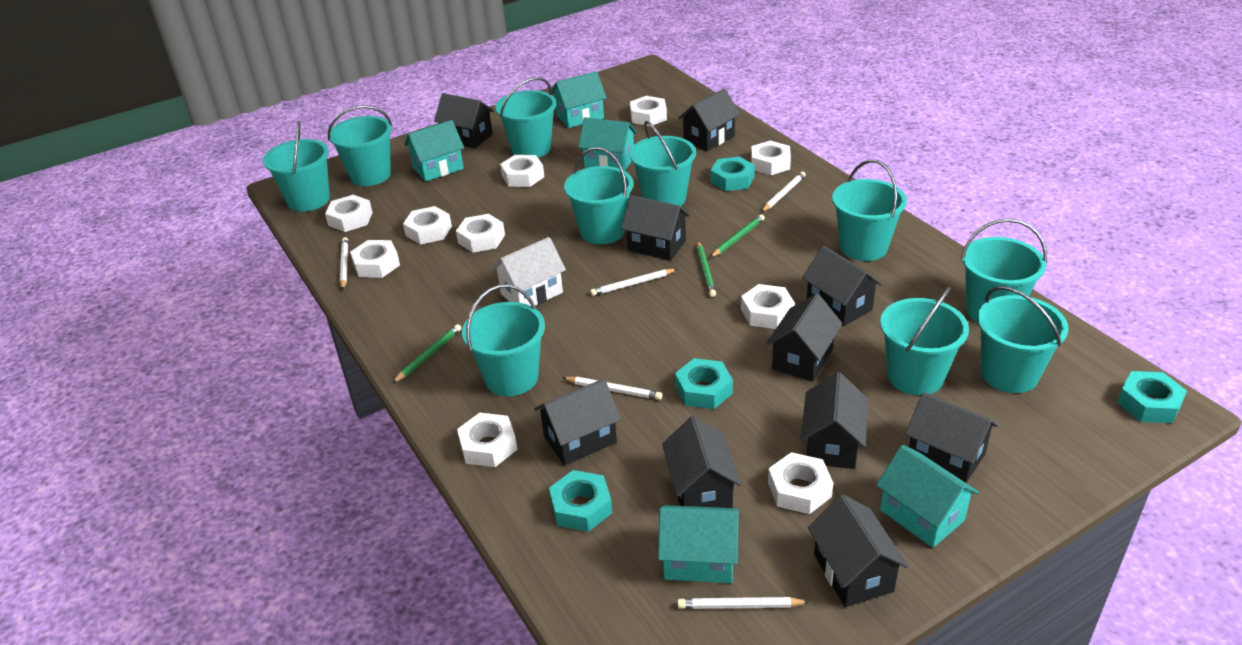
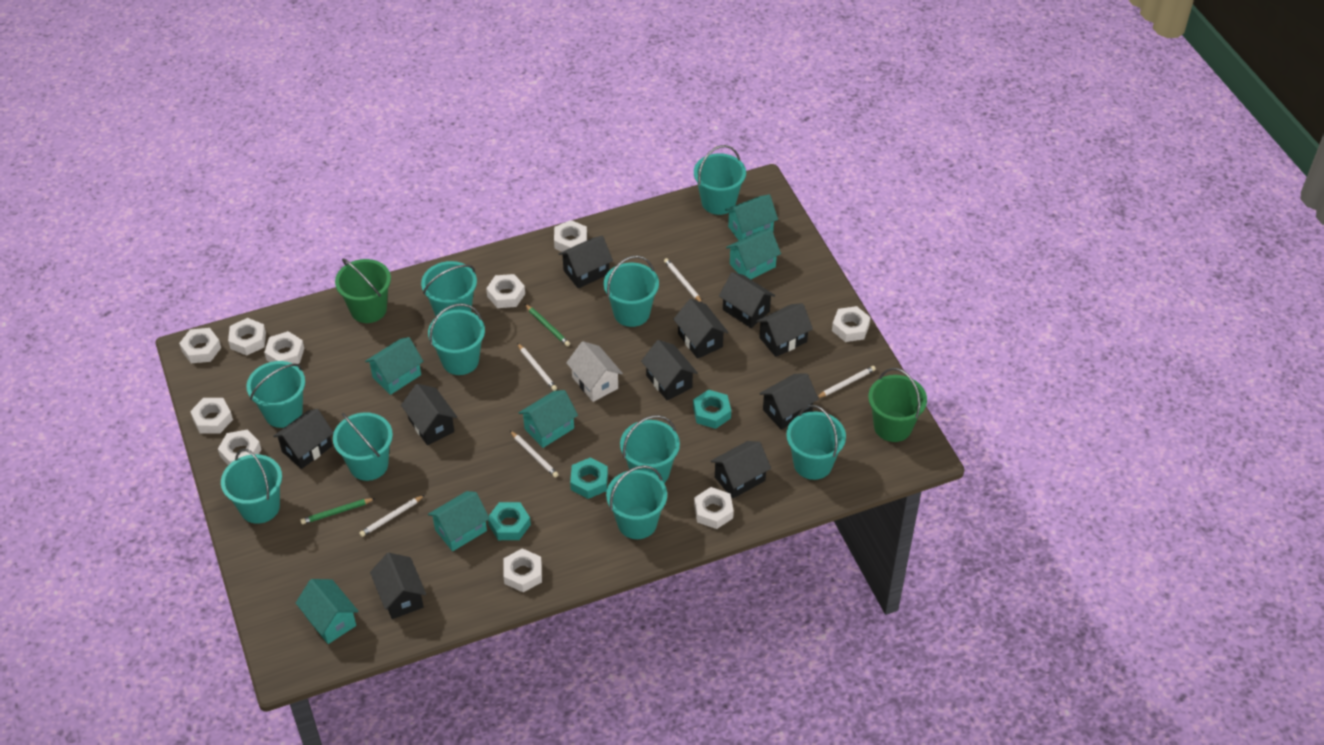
green bucket: none = 0 -> [335,258,391,323] [868,368,927,442] = 2
green pencil: [392,324,461,383] [697,241,716,297] [710,214,765,258] = 3 -> [300,498,376,524] [525,304,570,346] = 2
turquoise house: [404,120,464,182] [552,71,607,128] [578,117,637,171] [658,505,739,583] [876,445,979,548] = 5 -> [296,579,358,644] [365,337,423,395] [428,491,490,551] [519,390,578,448] [725,194,778,241] [726,229,781,279] = 6
turquoise nut: [549,470,612,532] [675,358,733,409] [710,156,755,191] [1117,371,1187,423] = 4 -> [488,502,531,540] [570,457,608,499] [693,389,731,429] = 3

